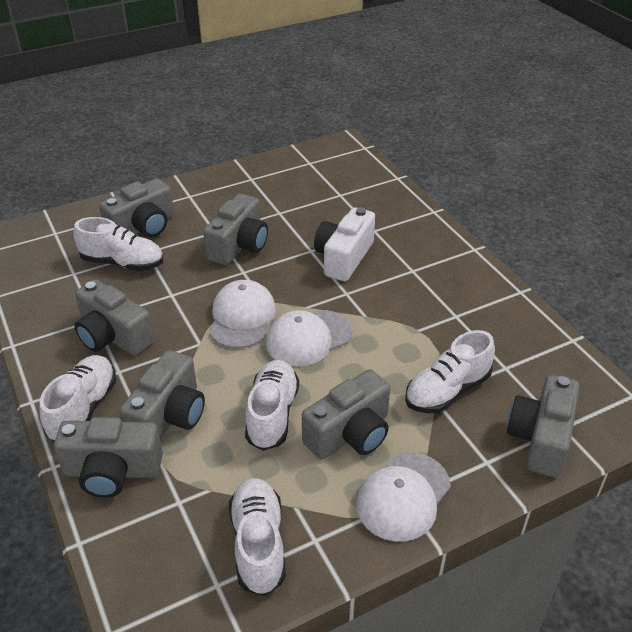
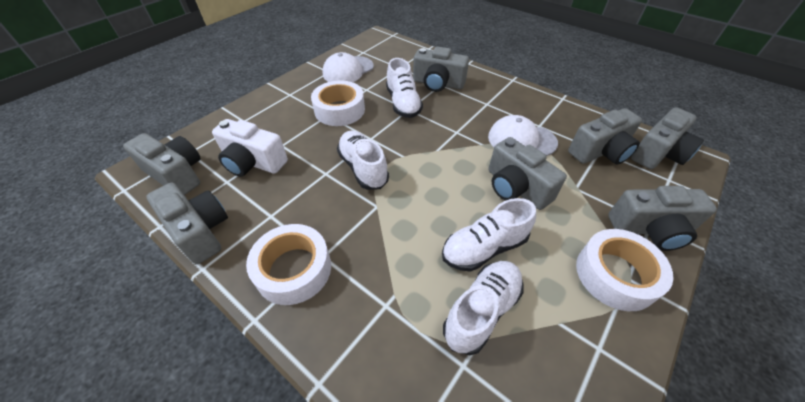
white cap: [210,280,276,348] [266,310,352,367] [356,452,451,542] = 3 -> [323,52,374,82] [488,115,558,156] = 2
white shoe: [39,355,116,442] [73,217,163,271] [229,478,286,596] [245,360,299,451] [405,330,495,413] = 5 -> [337,131,389,190] [386,58,423,118] [442,198,536,272] [443,261,523,355] = 4
white tape: none = 0 -> [246,224,331,305] [311,80,365,126] [576,229,674,311] = 3

